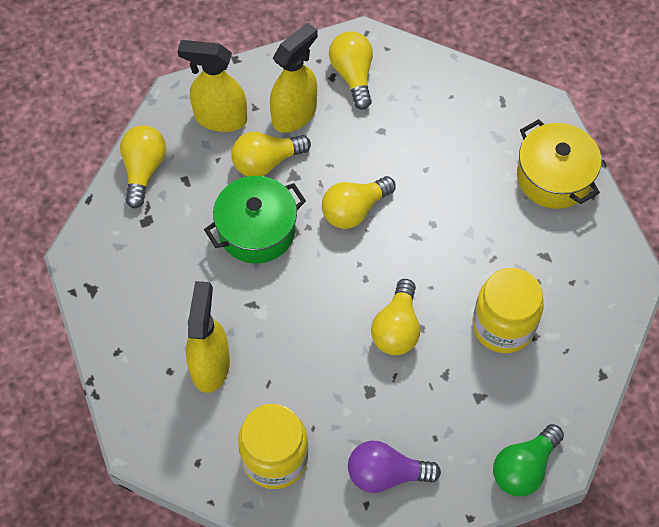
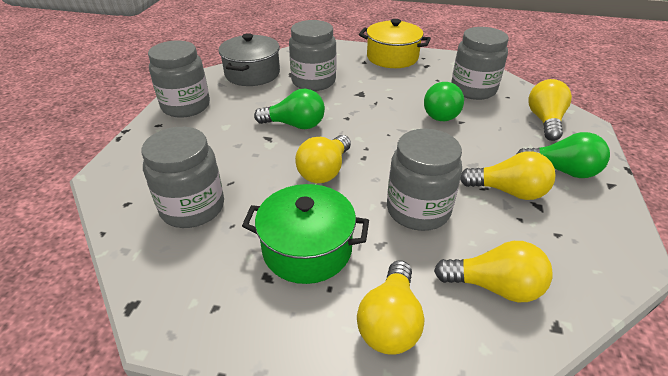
green light bulb: [493,424,564,496] = 1 -> [254,88,325,129] [424,82,464,121] [517,132,610,178] = 3
grey jar: none = 0 -> [141,127,224,228] [148,40,210,118] [289,20,336,91] [387,129,462,231] [451,27,509,100] = 5
grey pot: none = 0 -> [219,33,280,86] = 1
purple light bulb: [348,441,441,493] = 1 -> none = 0
yellow jar: [238,404,308,489] [473,268,544,353] = 2 -> none = 0
yellow spray bottle: [178,40,247,132] [186,281,230,393] [270,22,318,133] = 3 -> none = 0

